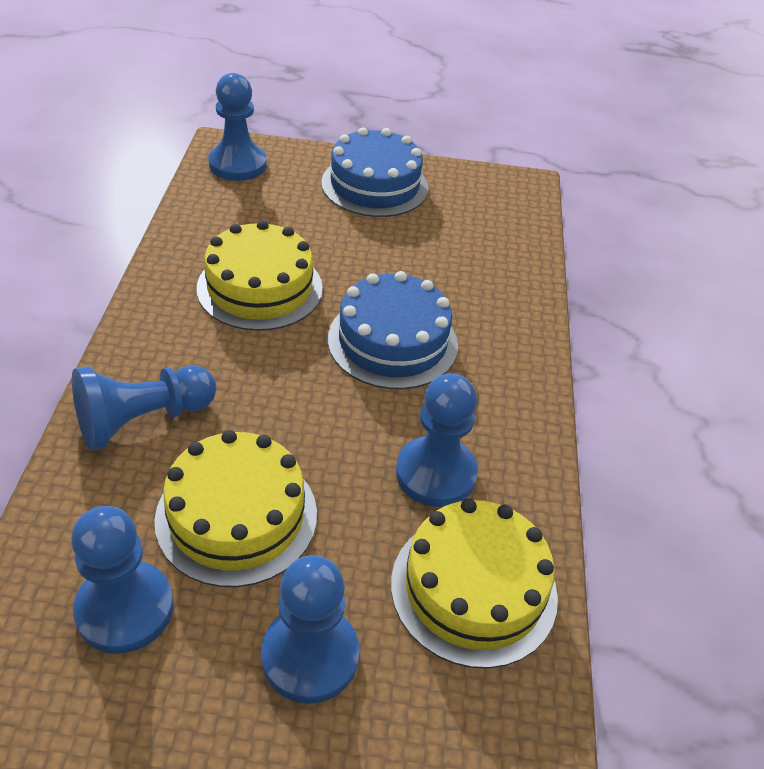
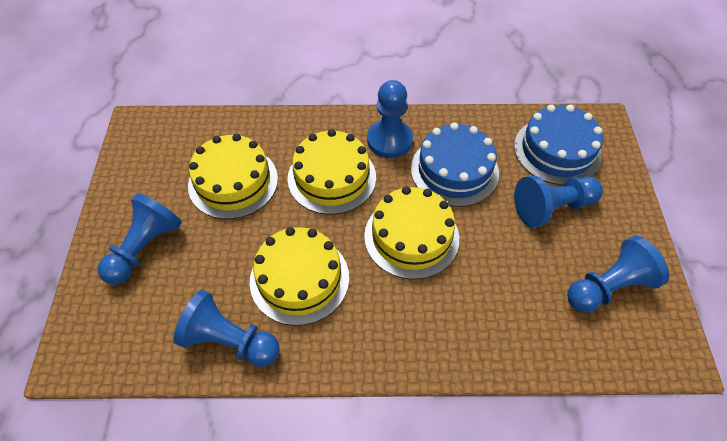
yellow cake: [155,430,317,587] [197,220,323,331] [391,498,558,669] = 3 -> [188,134,278,219] [250,227,349,326] [288,129,376,215] [364,186,459,280] = 4

